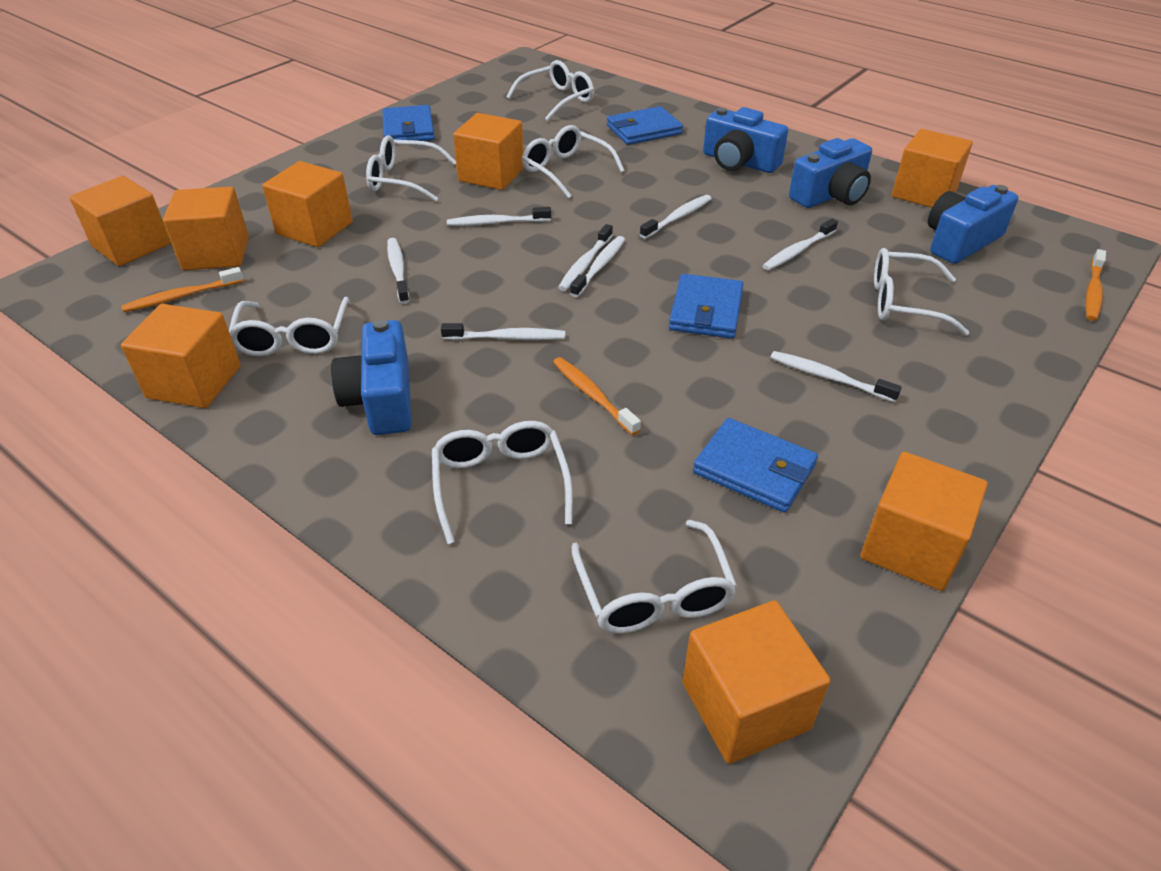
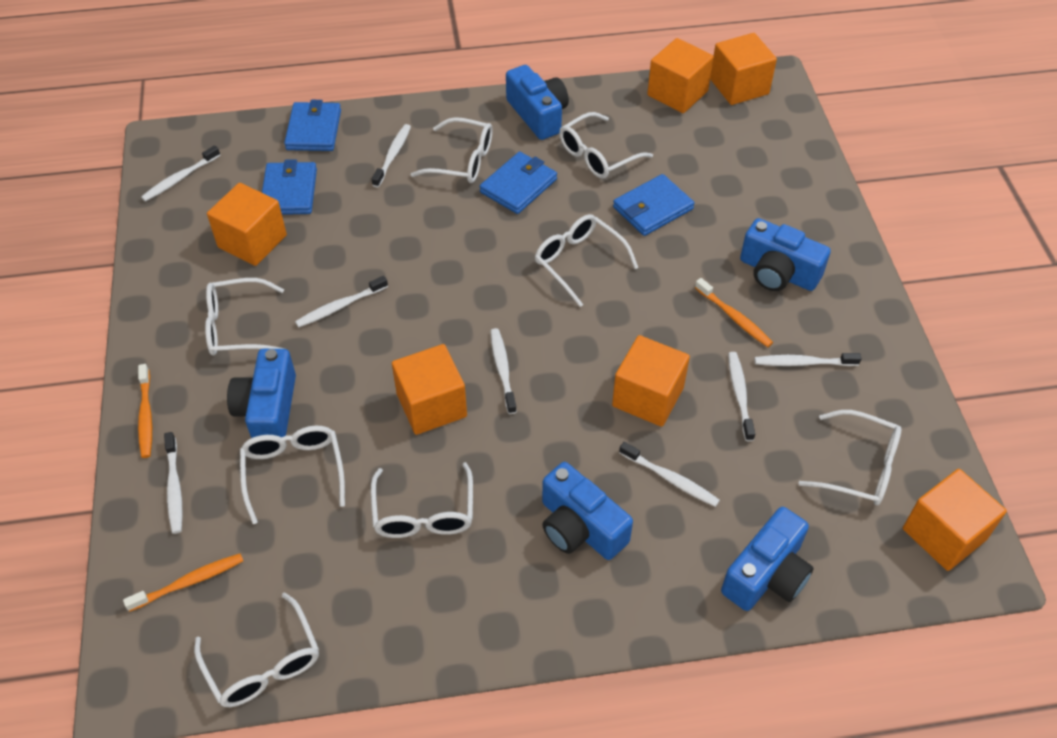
blue camera: [331,319,411,435] [703,107,788,173] [789,138,872,208] [928,185,1019,264] = 4 -> [227,349,296,438] [506,65,569,140] [542,462,633,560] [721,507,814,611] [740,218,831,291] = 5
orange cube: [69,176,171,266] [121,304,241,408] [163,187,249,270] [262,161,353,247] [453,113,524,190] [682,600,830,764] [860,452,988,591] [892,129,973,208] = 8 -> [207,183,287,266] [392,344,467,435] [612,335,690,427] [647,38,714,113] [710,33,777,105] [903,469,1007,571] = 6
white glasses: [229,297,350,357] [366,135,456,202] [432,421,573,544] [506,60,594,121] [522,125,625,199] [572,520,737,634] [874,248,969,336] = 7 -> [194,592,319,707] [205,278,285,356] [240,426,345,524] [371,462,473,538] [410,117,493,183] [535,214,638,307] [559,112,653,179] [799,410,902,505] = 8

